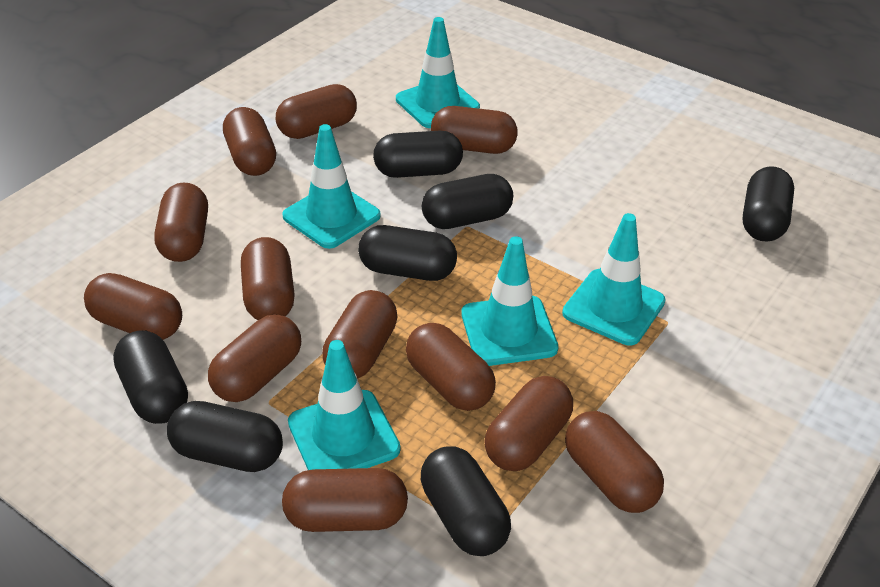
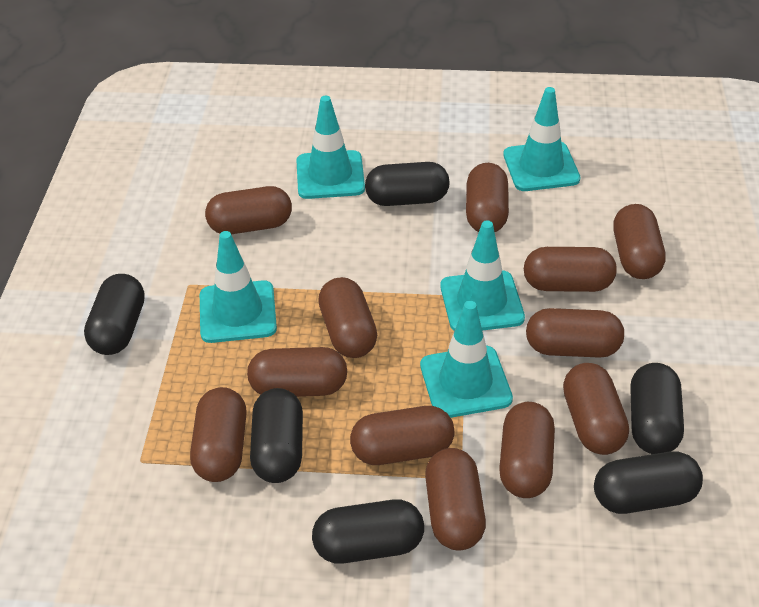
black capsule: [113,330,188,424] [167,401,283,472] [358,225,457,281] [373,131,463,178] [421,447,511,556] [422,174,513,229] [743,166,794,242] = 7 -> [84,274,145,355] [250,388,303,483] [312,499,424,564] [365,162,449,206] [594,451,703,514] [630,363,684,454] = 6

